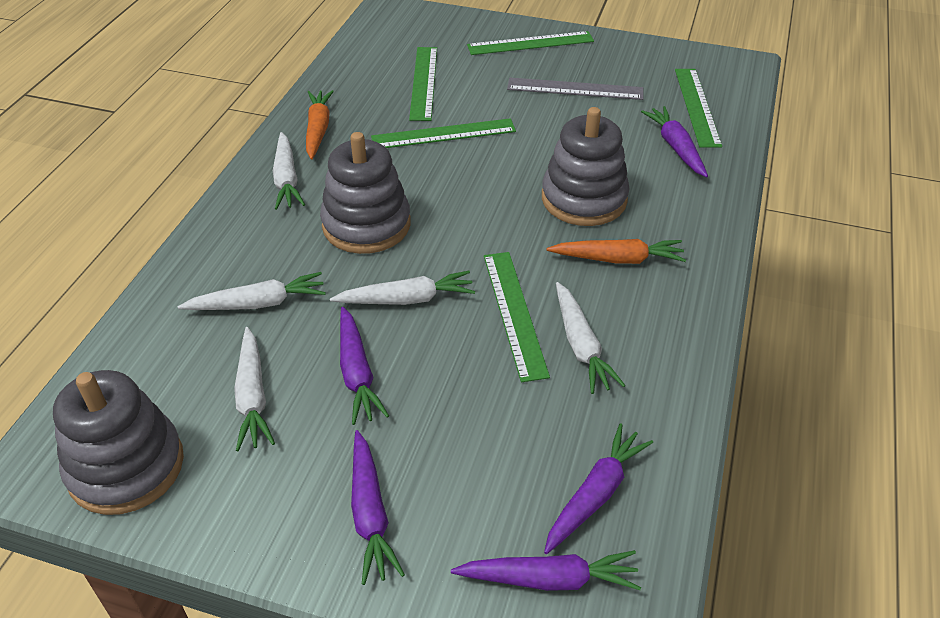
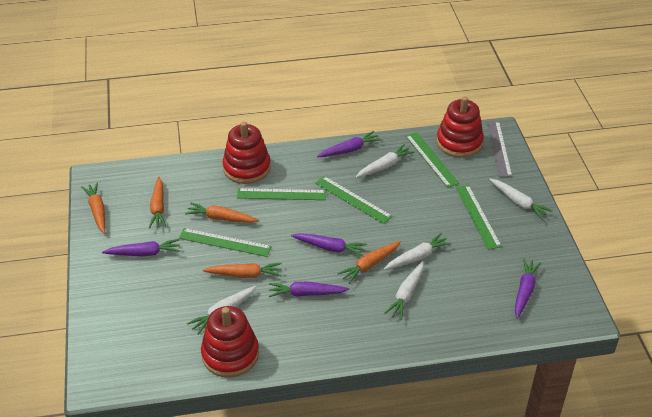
grey stacking toy: [53,370,184,515] [320,132,411,254] [542,107,629,226] = 3 -> none = 0
orange carrot: [306,90,334,160] [546,239,686,264] = 2 -> [81,183,105,234] [149,176,166,229] [185,202,259,223] [203,263,282,278] [337,241,401,284] = 5
red stacking toy: none = 0 -> [201,306,259,378] [223,122,271,184] [436,96,484,158] = 3

